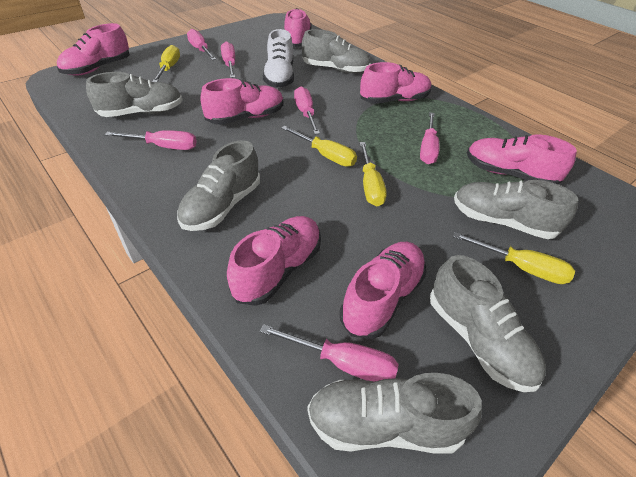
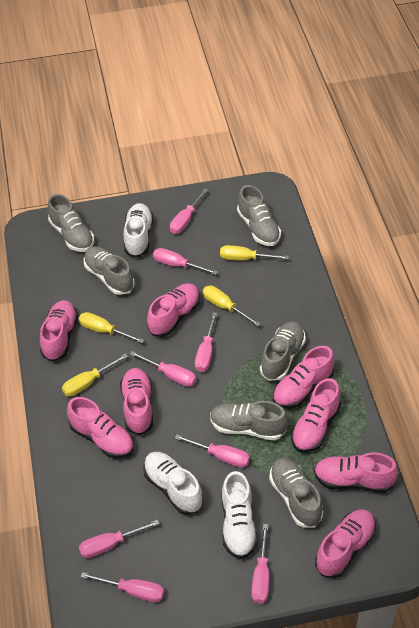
pink screwdriver: [105,130,197,150] [187,29,216,60] [221,41,235,78] [260,324,399,382] [294,86,320,134] [420,112,439,164] = 6 -> [79,519,159,558] [81,572,164,602] [130,351,196,387] [153,248,218,275] [170,188,208,234] [175,434,250,468] [195,312,217,372] [251,524,269,604] = 8
pink shoe: [57,23,130,76] [200,78,283,125] [227,216,321,306] [284,8,312,47] [340,242,426,339] [360,62,432,104] [467,134,577,184] = 7 -> [40,300,78,362] [67,397,134,458] [120,368,153,435] [147,283,200,337] [273,346,335,409] [291,378,341,453] [314,453,398,493] [315,509,376,578] = 8
white shoe: [263,29,294,88] = 1 -> [124,203,153,257] [143,452,203,515] [221,471,258,559] = 3

